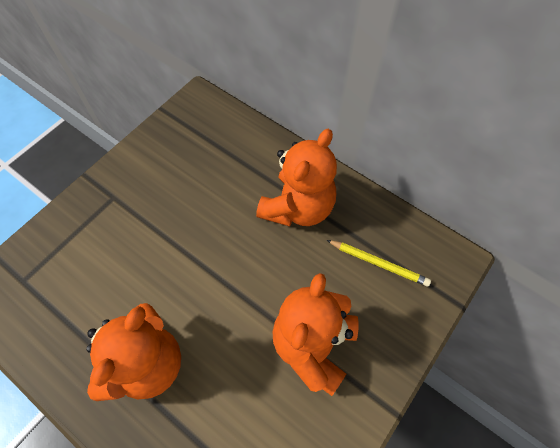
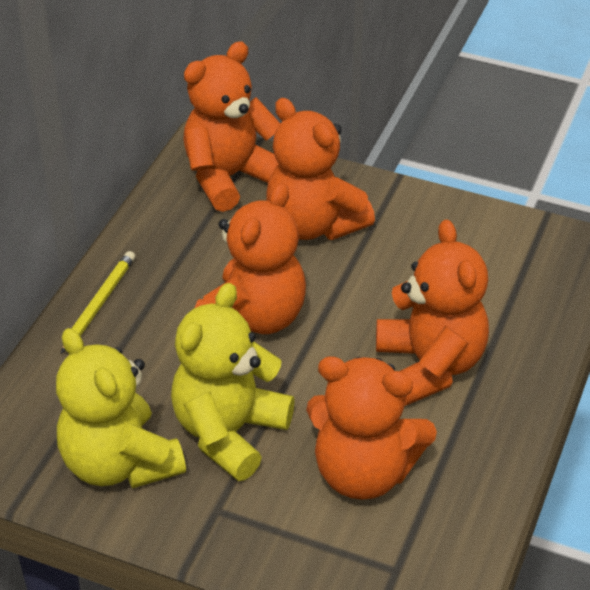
orange teddy bear: [86,303,181,401] [256,129,337,227] [272,273,358,396] = 3 -> [183,42,281,212] [195,183,306,334] [267,98,375,240] [306,356,437,500] [376,219,489,406] = 5
yellow teddy bear: none = 0 -> [56,328,186,488] [171,283,295,481] = 2

